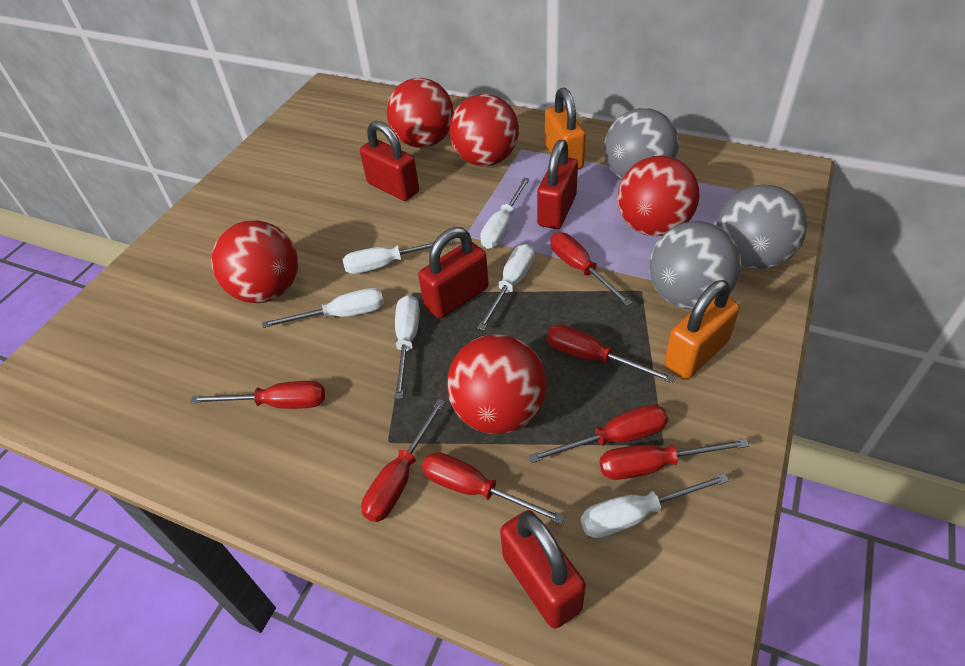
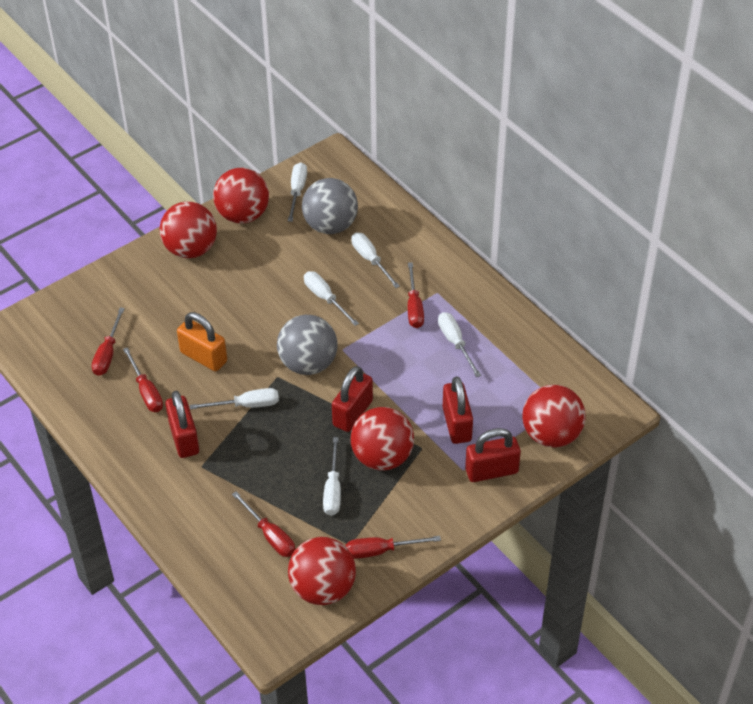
grey ball: [604,108,679,179] [649,221,741,309] [717,184,807,270] = 3 -> [277,315,338,375] [302,178,358,234] = 2
orange padlock: [545,88,586,169] [664,280,740,379] = 2 -> [177,312,227,371] = 1
red screwdriver: [190,381,325,409] [361,399,445,522] [422,452,565,524] [529,404,668,463] [547,324,675,383] [551,232,633,306] [600,439,749,480] = 7 -> [92,308,125,376] [123,347,163,412] [232,491,295,557] [346,536,441,559] [408,262,424,328] = 5

